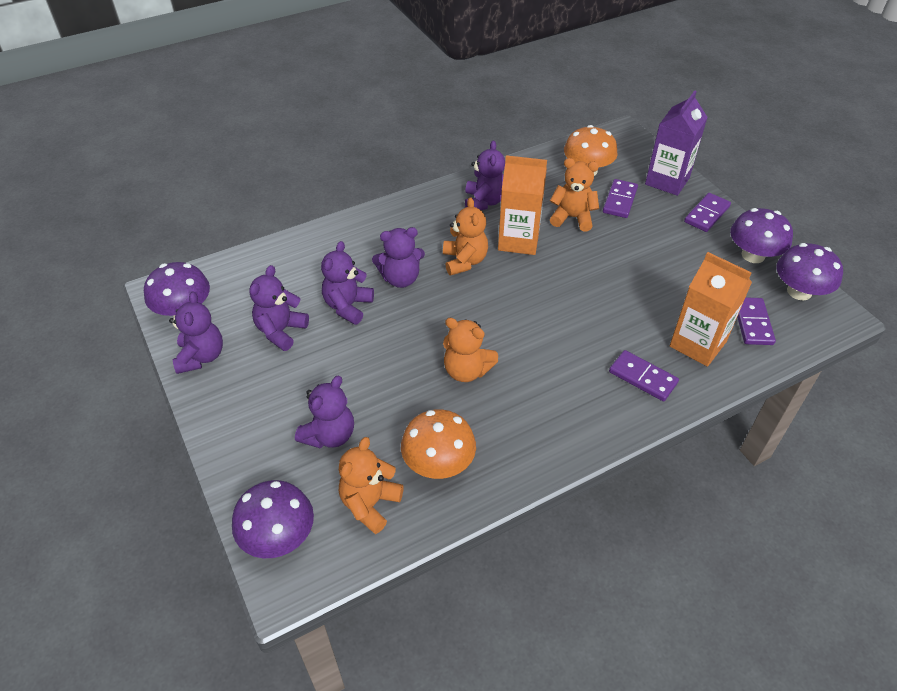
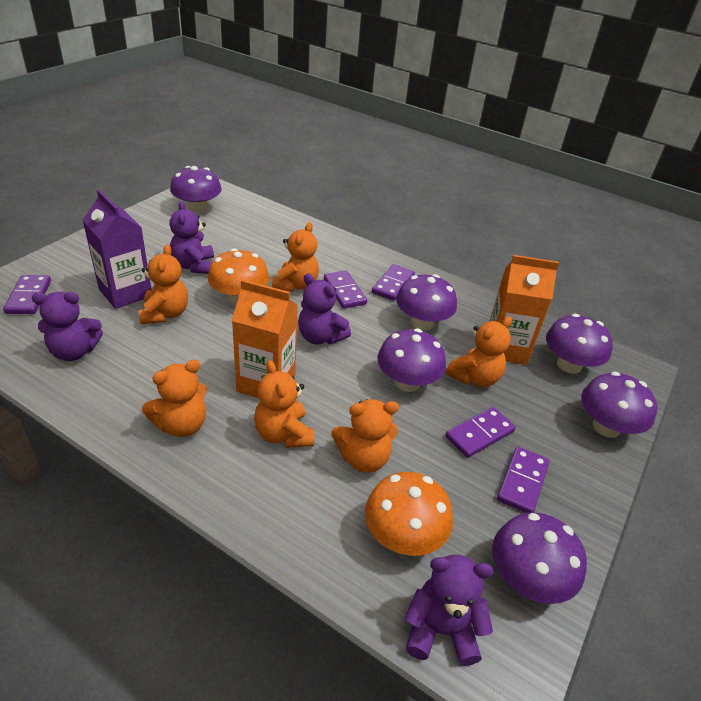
orange teddy bear: [339,437,404,534] [443,197,488,276] [443,318,498,382] [550,158,599,231] = 4 -> [139,245,188,324] [142,360,207,437] [254,360,314,448] [272,222,319,292] [332,399,399,473] [446,317,512,387] = 6
purple domino: [603,179,638,218] [609,350,679,401] [684,193,731,232] [737,297,776,345] = 4 -> [3,275,51,314] [324,271,367,309] [372,264,415,301] [445,407,516,458] [497,447,550,513] = 5
purple mushroom: [144,262,210,317] [232,480,314,558] [730,208,793,263] [777,243,843,301] = 4 -> [170,166,222,214] [378,329,446,392] [396,274,457,330] [492,512,587,604] [546,314,613,374] [581,372,657,438] = 6
purple teddy bear: [169,292,223,374] [249,265,309,351] [295,376,354,449] [321,241,374,325] [372,227,425,288] [465,140,505,210] = 6 -> [32,292,103,361] [169,201,214,274] [298,273,351,345] [405,555,493,666] = 4

